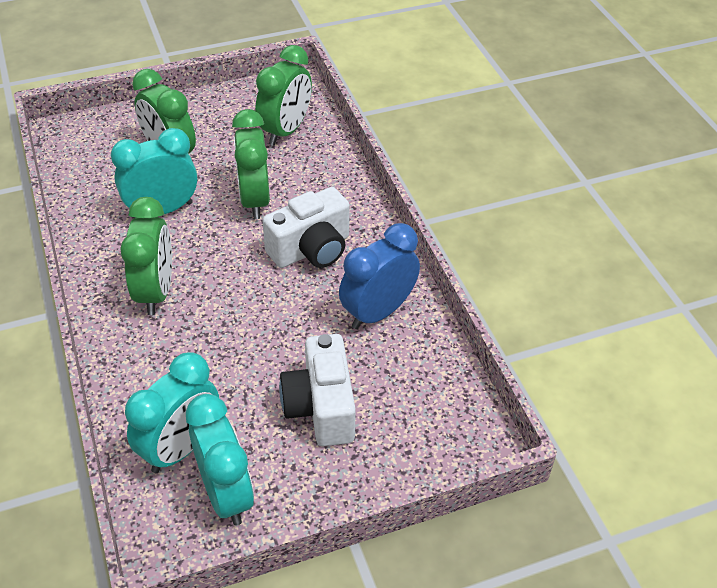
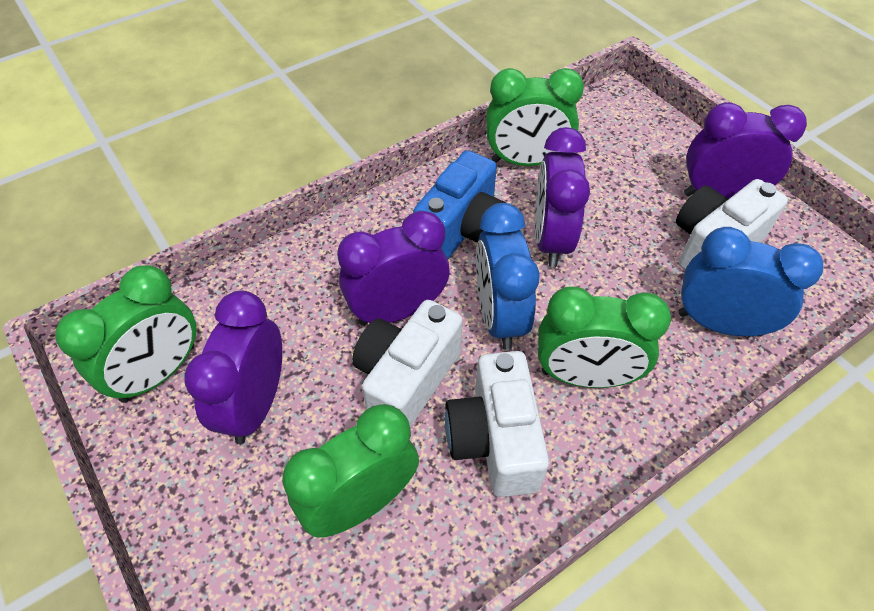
blue camera: none = 0 -> [413,150,506,259] = 1
blue clock: [339,223,420,329] = 1 -> [476,203,540,350] [679,227,823,337] = 2
purple clock: none = 0 -> [184,290,282,444] [337,211,450,326] [535,127,590,267] [684,102,807,199] = 4
turquoise clock: [111,128,197,218] [125,352,219,473] [186,394,254,525] = 3 -> none = 0
white camera: [262,187,350,268] [279,334,356,446] = 2 -> [352,300,463,428] [445,351,549,497] [676,179,788,270] = 3

